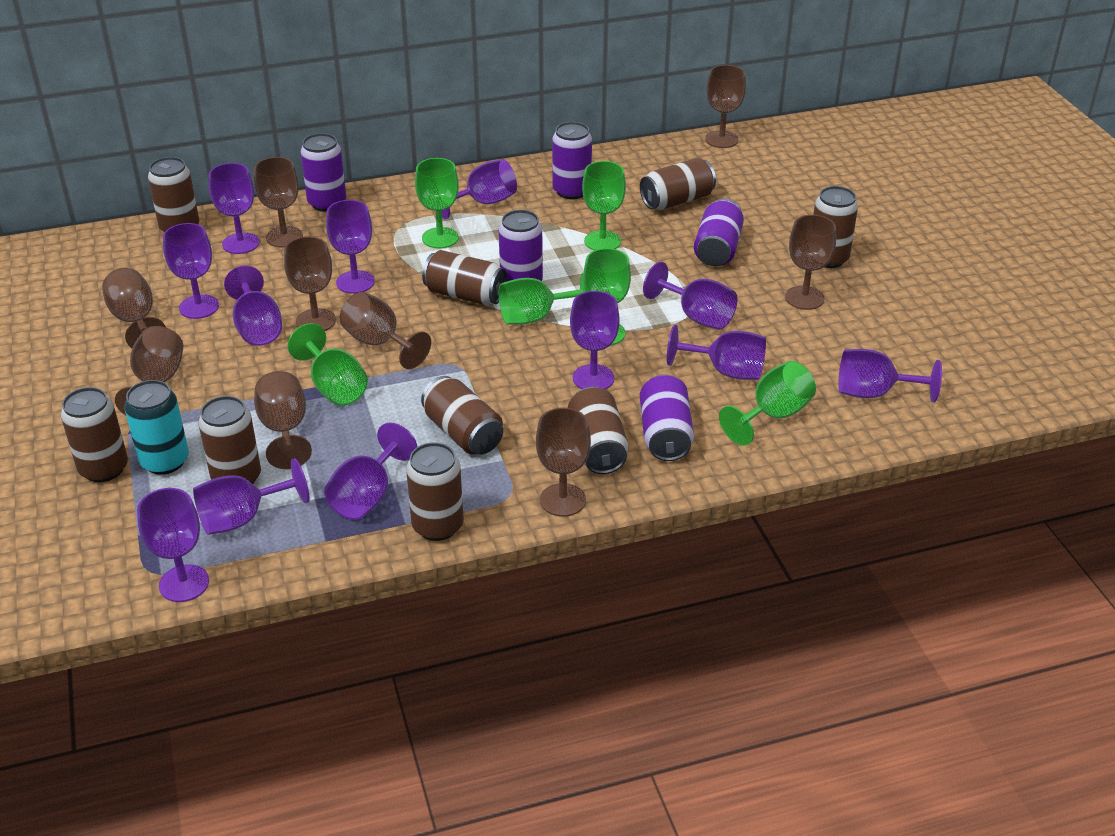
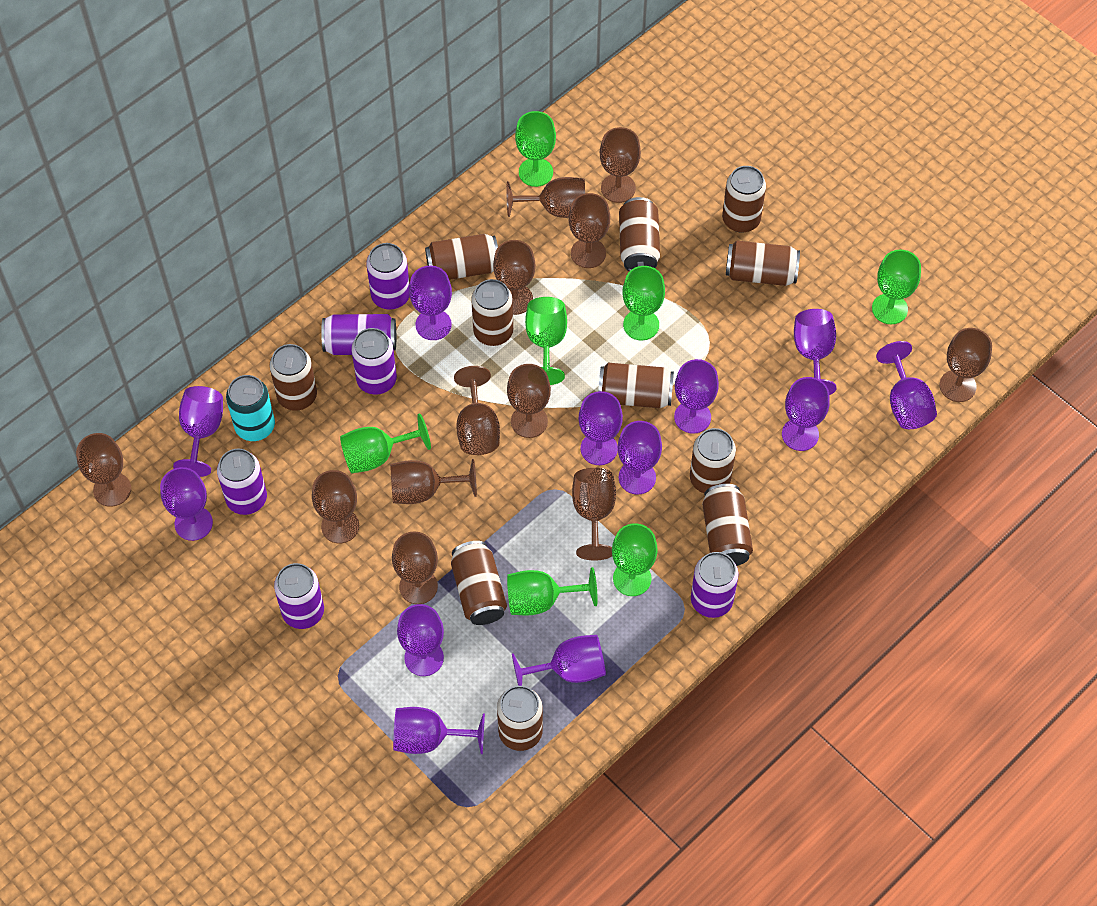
brown can: [61,387,128,482] [148,157,199,232] [198,396,261,484] [406,442,464,541] [421,376,503,455] [422,250,507,305] [568,387,629,474] [640,158,716,210] [813,186,858,268] = 9 -> [270,344,317,411] [425,234,498,280] [451,541,507,625] [471,279,513,346] [497,686,543,751] [598,363,674,408] [619,197,660,272] [690,428,736,493] [702,484,753,566] [722,166,766,233] [726,240,800,286] = 11
brown goblet: [102,268,166,348] [115,326,183,415] [254,157,303,247] [254,371,312,469] [284,236,336,331] [340,292,431,369] [536,408,591,517] [705,65,746,148] [785,215,836,310] = 9 -> [76,433,131,507] [312,470,359,543] [390,459,477,504] [392,532,438,604] [454,366,500,455] [493,240,536,315] [507,177,585,218] [507,364,551,438] [569,193,610,268] [572,468,616,560] [600,127,641,203] [939,328,992,402] = 12
green goblet: [287,323,368,406] [415,158,459,248] [499,273,586,325] [582,161,626,250] [583,248,631,345] [719,361,816,446] = 6 -> [340,413,431,473] [507,567,598,616] [515,111,556,187] [525,297,567,385] [612,523,658,596] [622,266,665,340] [872,250,921,324] = 7
purple can: [300,133,346,212] [499,210,543,281] [552,122,592,199] [640,375,694,461] [694,198,744,266] = 5 -> [217,448,267,515] [274,563,324,629] [321,314,396,355] [351,328,397,395] [366,243,410,310] [691,552,739,618] = 6

